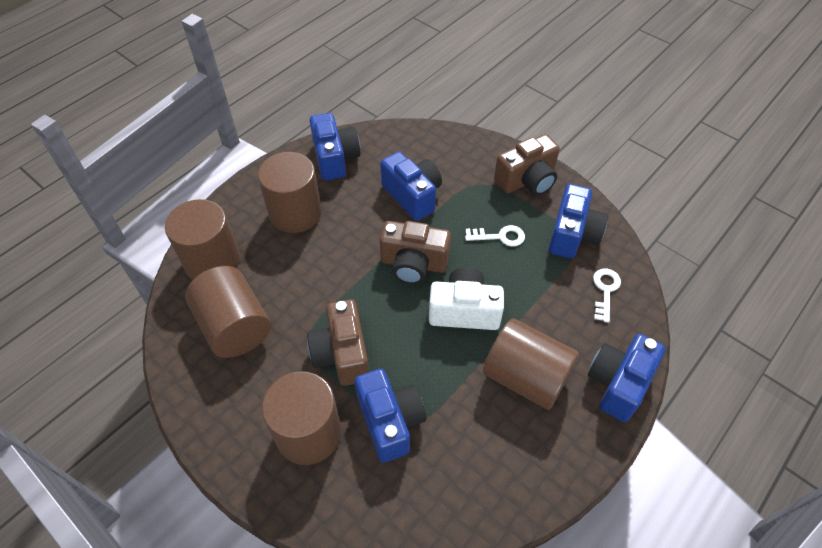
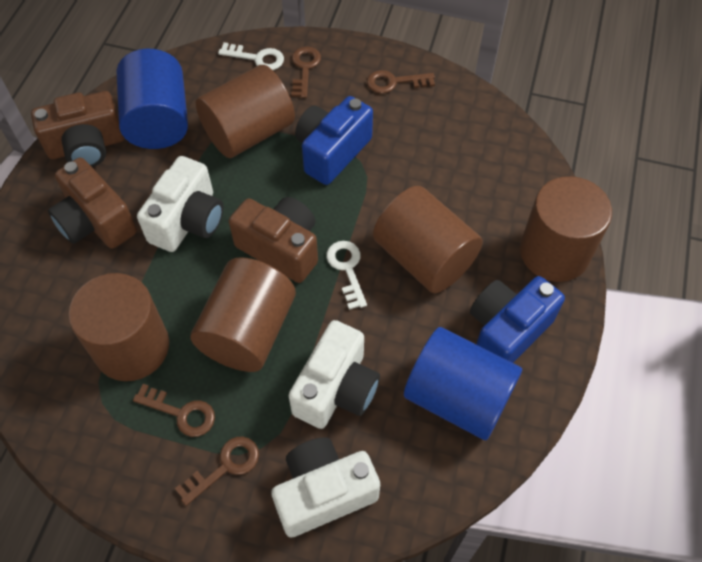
blue camera: [310,113,360,181] [354,369,426,463] [380,152,442,221] [549,184,608,259] [588,334,665,422] = 5 -> [295,96,373,185] [470,276,565,363] = 2
blue cylinder: none = 0 -> [116,49,188,149] [404,327,522,440] = 2
brown key: none = 0 -> [133,384,215,437] [175,437,259,506] [291,46,321,98] [367,70,435,94] = 4
white camera: [429,267,504,330] = 1 -> [137,156,224,252] [271,437,380,538] [289,320,380,429] = 3

